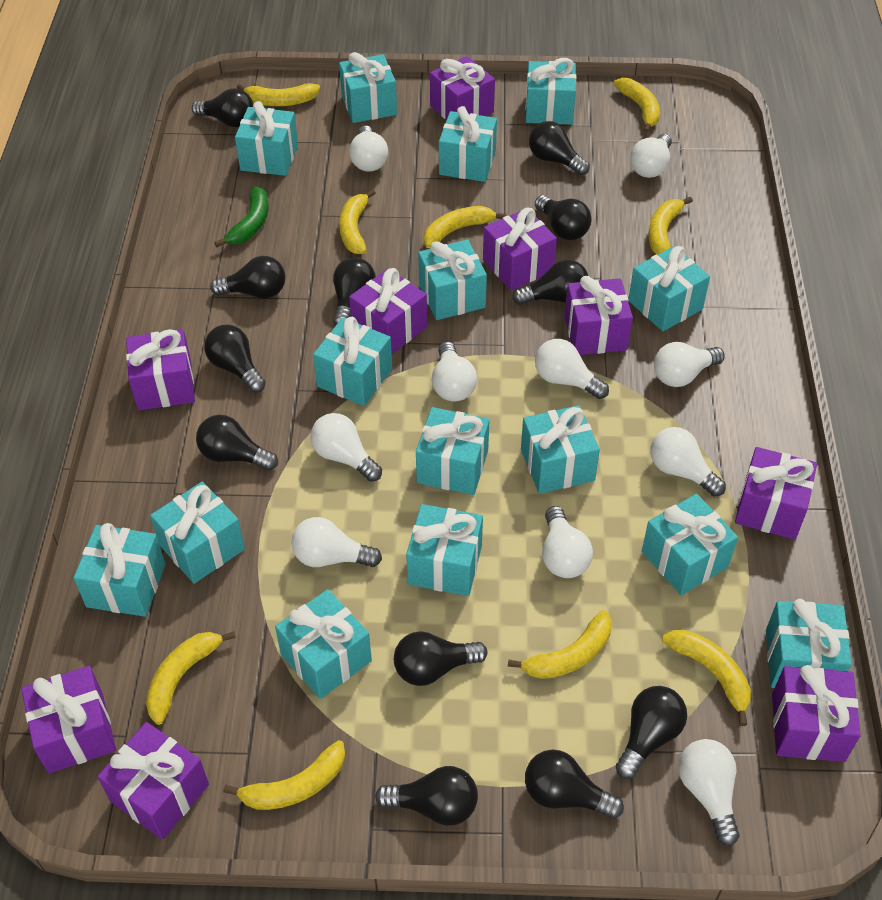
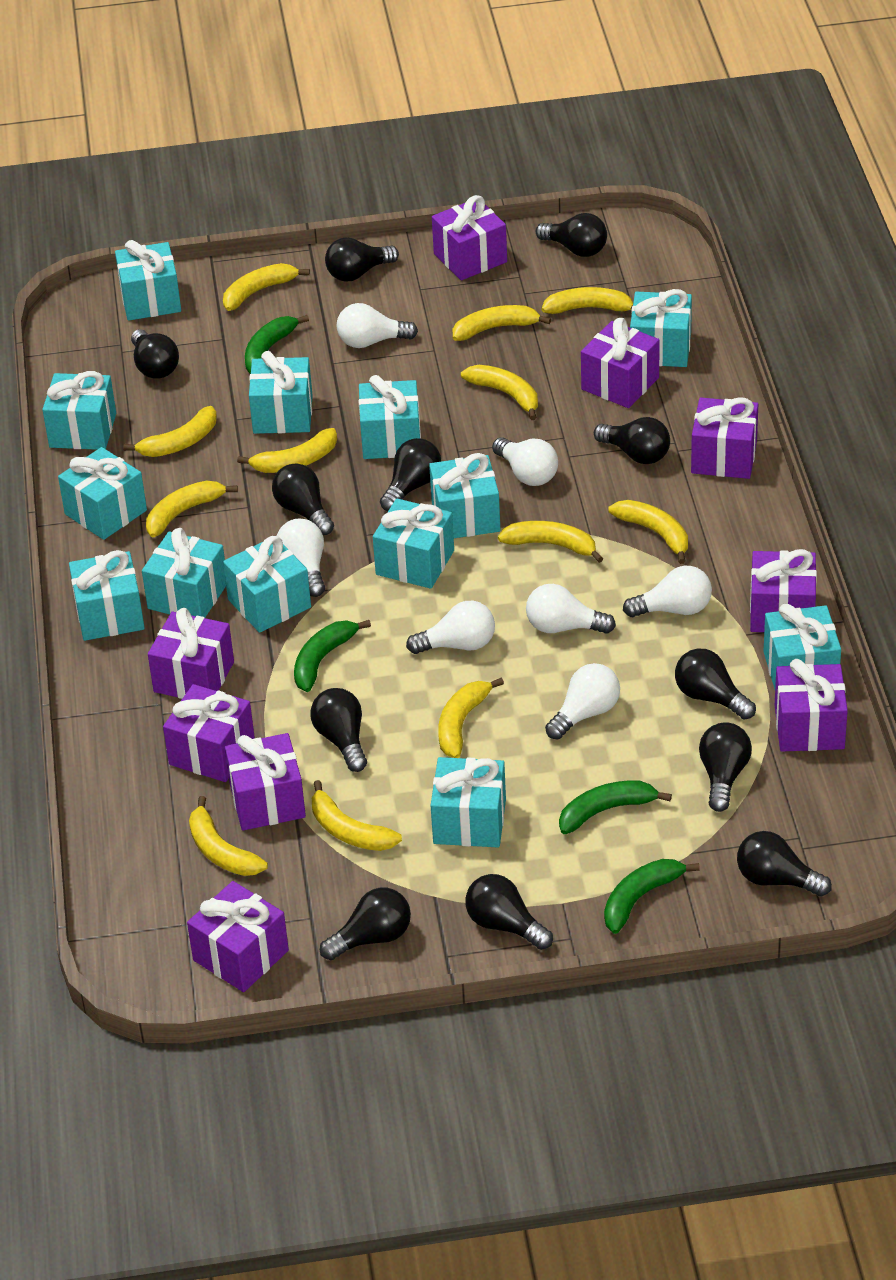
green banana: [214,186,268,247] = 1 -> [245,315,309,374] [294,620,371,692] [559,780,672,834] [604,859,700,934] = 4
turquoise gift: [74,523,166,617] [150,482,245,584] [235,101,298,176] [275,589,372,699] [313,317,392,406] [339,52,397,123] [406,504,483,596] [416,407,490,495] [418,240,487,320] [439,106,497,182] [521,405,600,494] [525,58,576,125] [628,246,710,331] [642,494,738,595] [766,599,852,688] = 15 -> [42,371,116,450] [58,447,147,540] [69,550,145,641] [115,240,181,321] [142,528,226,617] [223,536,311,633] [249,351,313,434] [359,375,421,459] [373,498,454,589] [429,453,500,538] [431,757,506,847] [630,289,692,367] [763,603,841,689] = 13
white light bulb: [291,517,382,567] [310,413,382,482] [349,125,388,172] [432,342,477,401] [535,339,609,399] [542,506,593,578] [630,134,672,178] [650,427,726,497] [654,342,725,387] [678,739,740,846] = 10 -> [277,519,325,597] [337,303,418,348] [406,601,495,654] [492,437,558,486] [526,584,616,634] [545,663,620,740] [623,566,712,617] = 7
yellow banana: [146,631,236,725] [223,740,345,810] [237,83,320,106] [339,189,375,254] [424,206,506,248] [508,610,612,679] [614,78,660,133] [648,197,693,255] [662,630,751,726] = 9 -> [123,406,217,457] [146,481,238,537] [189,796,268,876] [223,263,310,311] [237,428,337,473] [312,780,402,851] [438,678,504,758] [453,305,551,341] [461,365,538,420] [498,521,603,563] [542,287,633,314] [609,500,688,564] = 12

